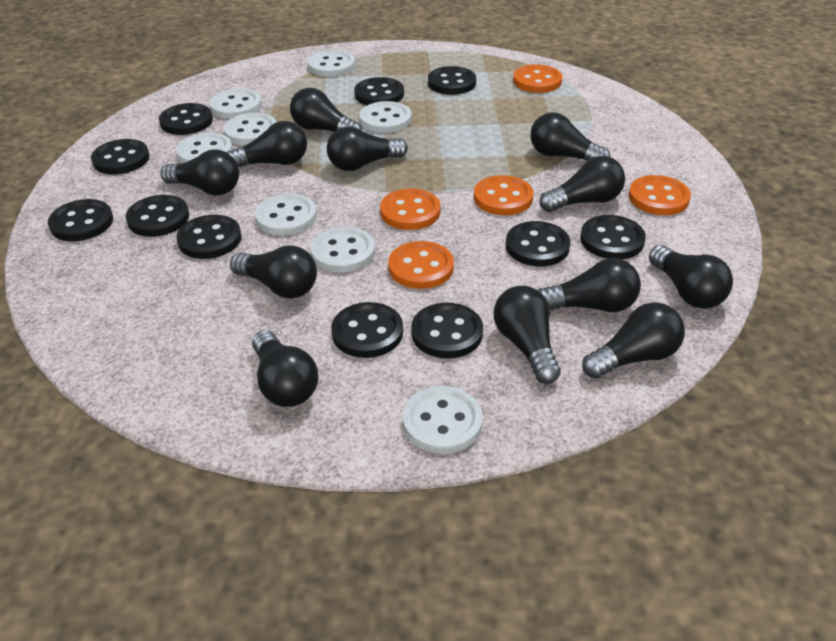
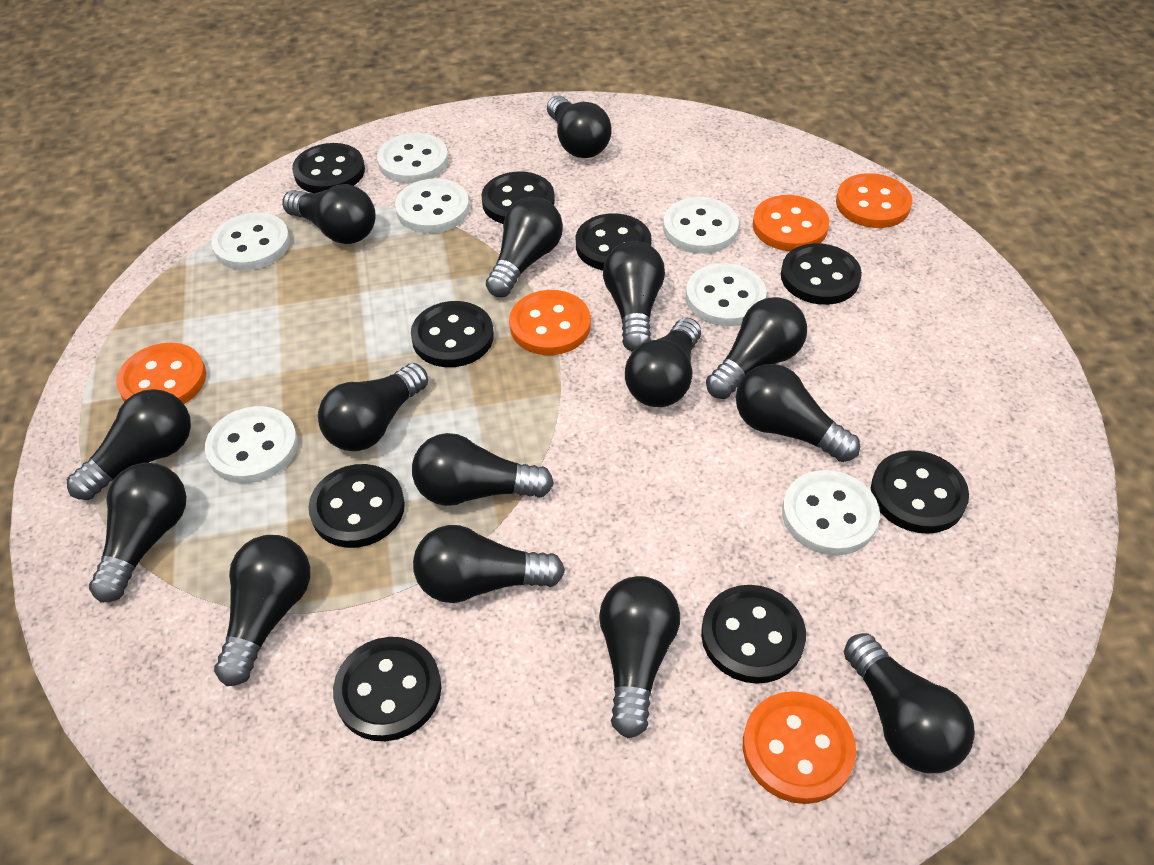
black button: [48,199,113,241] [91,139,149,174] [126,195,189,237] [159,103,213,135] [177,215,242,259] [331,302,403,358] [354,77,404,105] [411,303,483,358] [428,66,476,95] [506,221,570,266] [580,215,646,259] = 11 -> [292,143,365,193] [309,464,405,548] [333,637,441,741] [411,301,494,367] [481,171,555,224] [576,213,652,271] [701,585,806,684] [781,243,862,305] [871,450,969,534] = 9
black light bulb: [160,150,239,195] [227,121,307,168] [230,245,317,299] [252,330,318,407] [290,88,362,132] [327,126,408,171] [494,286,561,384] [530,112,610,161] [538,258,641,312] [539,156,625,212] [582,302,685,379] [649,245,733,309] = 12 -> [67,389,191,500] [89,463,186,603] [214,535,310,686] [282,184,376,244] [318,363,428,451] [412,433,554,506] [413,525,565,603] [486,197,563,297] [547,96,612,158] [599,576,680,738] [603,241,665,352] [625,318,701,407] [706,297,807,399] [736,364,860,462] [844,633,975,773] = 15
white button: [176,133,233,163] [210,88,261,119] [224,113,277,145] [255,194,317,235] [308,50,355,77] [311,227,375,273] [360,101,412,133] [403,386,483,454] = 8 -> [205,406,298,483] [211,212,290,270] [377,133,448,184] [395,178,469,233] [663,197,739,254] [686,263,767,326] [782,470,880,555] = 7

